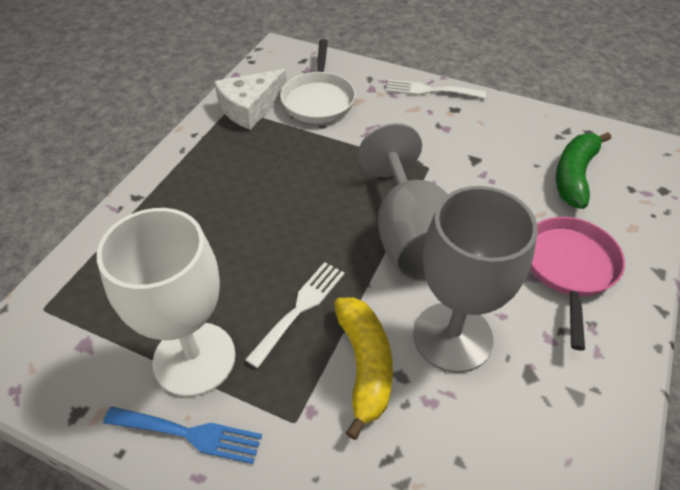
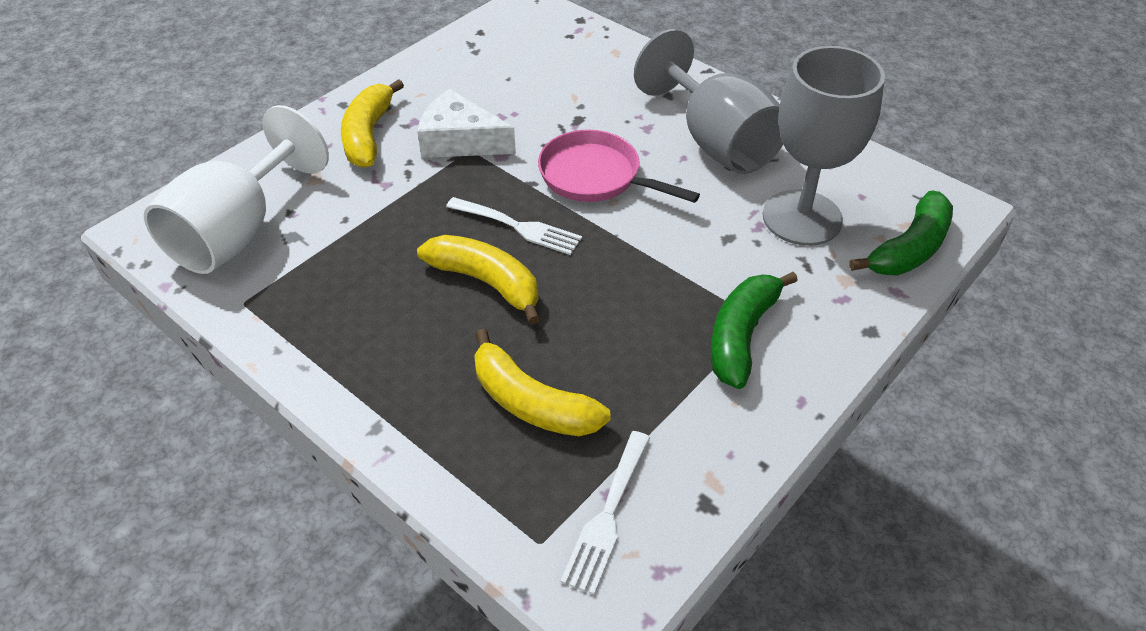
blue fork: [103,407,262,464] = 1 -> none = 0
green banana: [556,132,611,209] = 1 -> [711,272,798,389] [849,191,953,276] = 2
white pan: [280,39,356,124] = 1 -> none = 0
yellow banana: [334,297,393,440] = 1 -> [341,79,404,168] [417,235,540,324] [474,329,611,436] = 3

